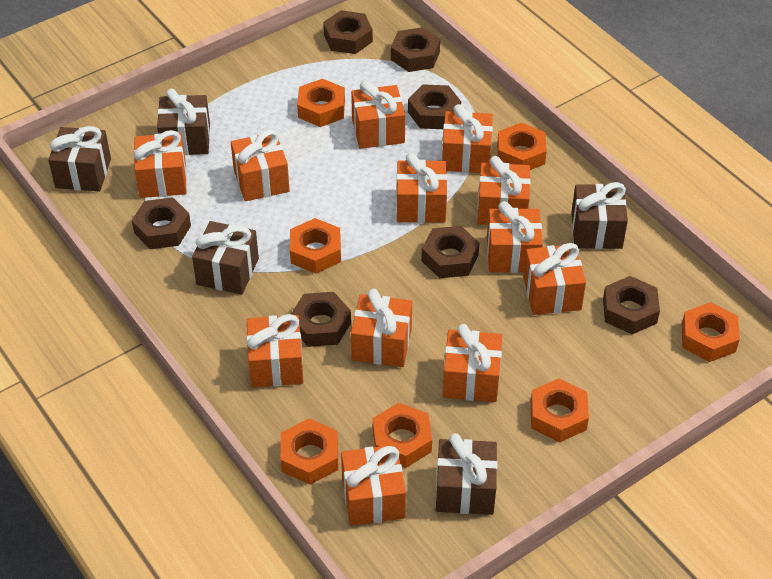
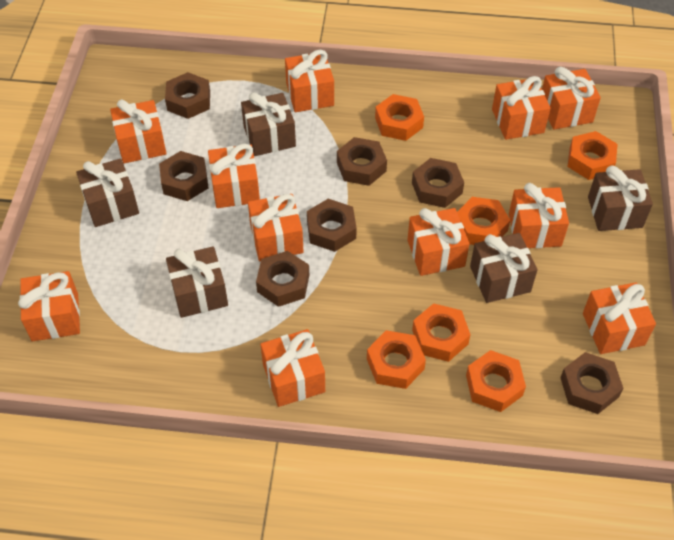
orange gift: [133,130,187,198] [231,130,290,201] [246,314,304,388] [341,445,406,526] [351,81,405,149] [351,289,412,367] [396,153,447,223] [442,104,493,173] [443,324,502,402] [477,156,531,225] [487,201,543,273] [523,243,586,315] = 12 -> [18,271,80,341] [110,99,167,163] [208,144,260,208] [248,194,304,261] [260,329,325,407] [285,50,334,112] [407,208,469,276] [492,76,551,140] [509,183,569,248] [542,67,601,129] [583,282,656,354] = 11
orange nut: [281,418,338,485] [290,218,341,274] [297,79,345,127] [373,403,432,468] [497,123,547,170] [530,378,589,443] [682,302,740,362] = 7 -> [367,330,426,389] [375,94,424,141] [412,303,471,362] [457,197,510,245] [466,350,526,412] [567,131,618,180] = 6

